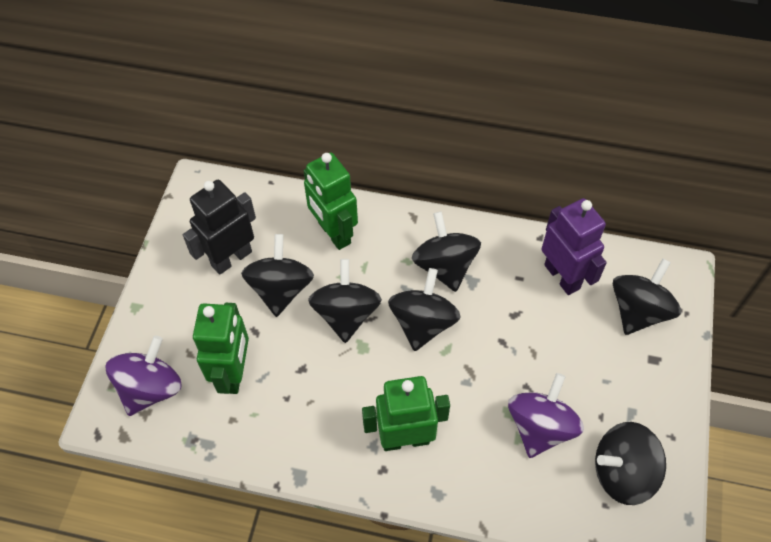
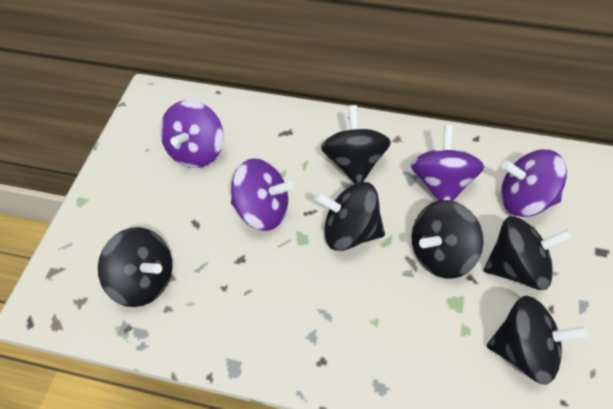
black robot: [183,180,256,275] = 1 -> none = 0
green robot: [193,303,249,394] [304,152,358,250] [362,376,450,451] = 3 -> none = 0
purple robot: [542,198,607,295] = 1 -> none = 0
purple spinning top: [106,335,181,416] [508,373,584,458] = 2 -> [160,100,224,168] [231,158,294,231] [410,125,485,201] [501,150,567,217] = 4

